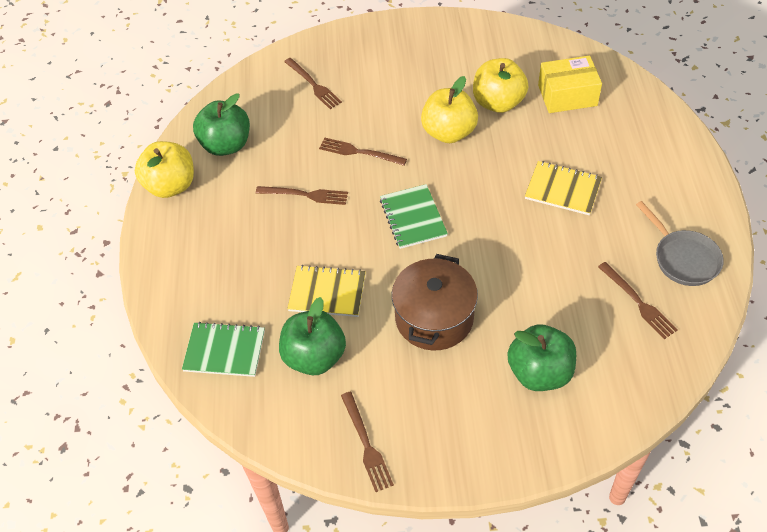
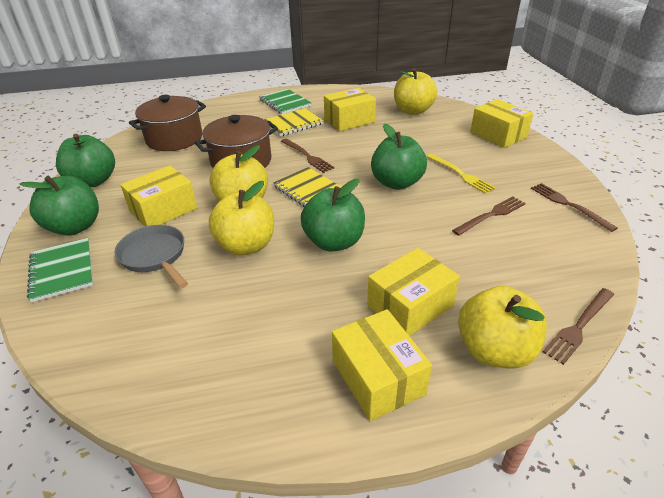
brown fork: [256,186,348,205] [284,58,342,109] [319,138,407,166] [341,392,394,492] [598,262,678,339] = 5 -> [281,138,335,173] [452,196,526,236] [531,183,618,232] [543,288,614,365] = 4
brown pot: [392,254,478,350] = 1 -> [129,95,206,151] [195,115,278,168] = 2
green apple: [193,93,250,156] [279,297,346,375] [507,325,576,391] = 3 -> [20,176,99,236] [56,134,115,187] [301,179,365,252] [371,123,427,190] = 4
yellow apple: [135,141,194,198] [421,76,478,143] [473,58,528,113] = 3 -> [209,145,268,201] [209,181,274,256] [394,68,437,115] [458,286,547,368] = 4
yellow box: [538,56,602,113] = 1 -> [120,165,197,227] [324,88,376,131] [332,309,432,421] [367,248,460,336] [470,99,533,148] = 5
yellow fork: none = 0 -> [426,154,496,194] = 1

